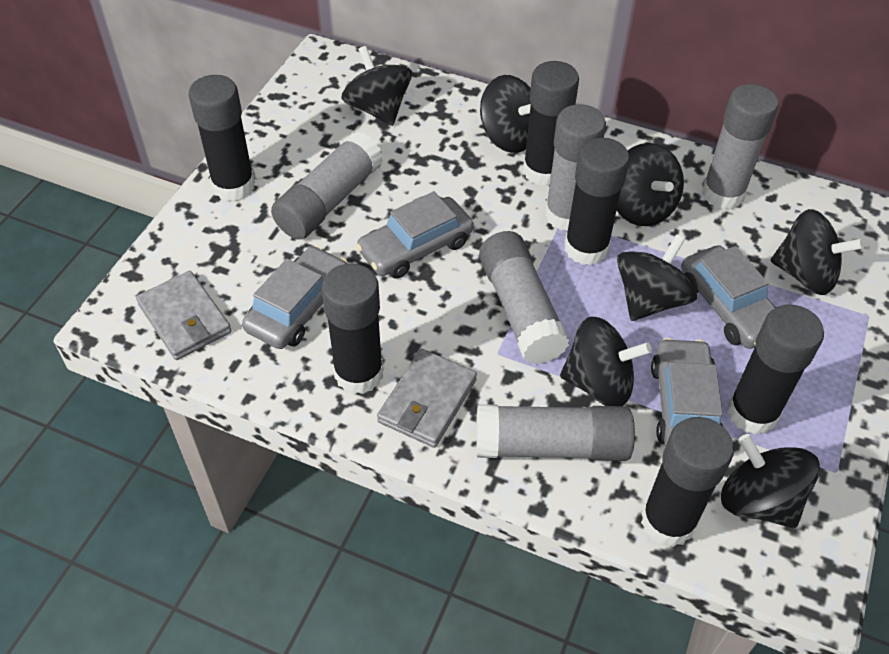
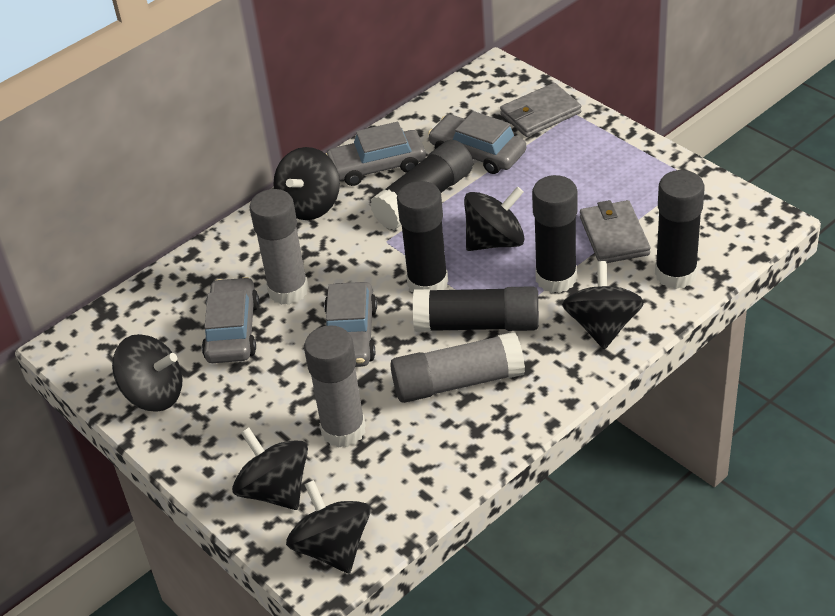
black glue stick: [189,75,255,201] [322,263,383,394] [523,61,579,186] [564,138,629,265] [641,417,734,547] [727,305,824,435] = 6 -> [370,140,473,230] [397,181,448,292] [413,286,539,332] [532,175,578,293] [655,170,705,289] = 5
black spinning top: [341,46,412,126] [480,75,531,153] [560,317,652,406] [617,143,684,226] [617,234,697,321] [721,434,820,528] [771,209,864,295] = 7 -> [112,334,182,412] [232,427,308,510] [273,147,340,220] [286,480,371,574] [464,187,525,251] [562,261,644,349] = 6
grey glue stick: [271,131,383,239] [476,404,635,461] [479,231,570,364] [545,104,606,231] [702,84,779,210] = 5 -> [249,189,309,305] [304,325,366,448] [390,332,525,403] = 3

